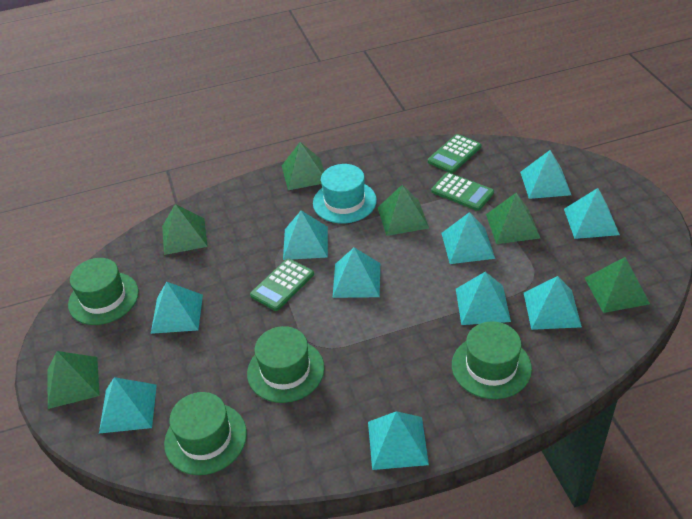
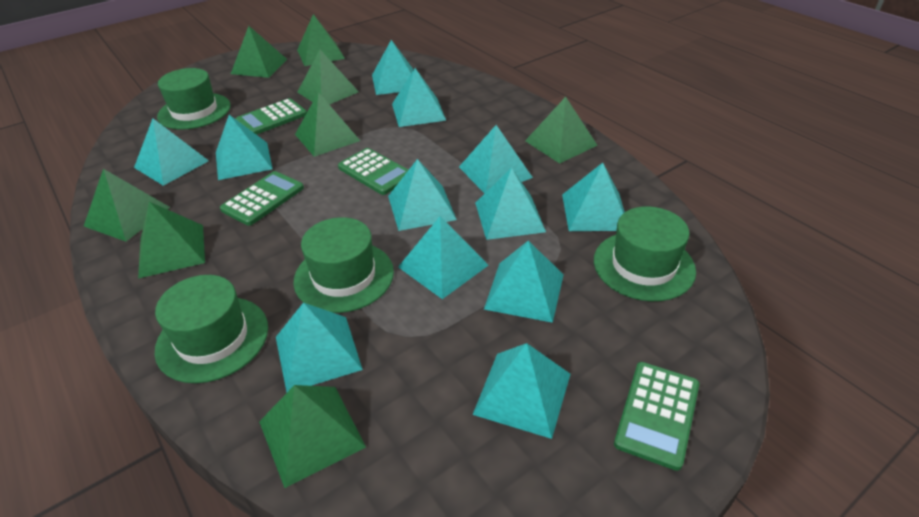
green calculator: [250,258,314,311] [428,134,481,173] [431,172,494,211] = 3 -> [220,171,304,226] [236,98,307,135] [338,148,408,195] [614,362,699,471] = 4
green pyramid: [47,351,100,409] [162,204,208,255] [282,142,324,190] [377,185,429,236] [486,193,540,244] [585,257,650,313] = 6 -> [84,169,170,241] [138,202,205,279] [231,26,287,78] [259,385,366,488] [295,92,360,157] [297,14,345,66] [297,50,359,105] [525,97,598,163] = 8
turquoise hat: [313,164,377,223] = 1 -> none = 0
turquoise pyramid: [99,377,157,434] [151,282,203,334] [283,210,328,260] [333,247,380,298] [368,411,429,470] [441,212,495,264] [456,272,511,325] [520,150,571,199] [524,276,582,330] [564,188,620,239] = 10 -> [134,118,209,186] [216,115,273,180] [276,303,363,392] [372,40,414,95] [388,159,457,231] [392,68,446,127] [398,216,489,299] [459,125,533,193] [473,343,570,439] [475,168,546,240] [484,241,564,323] [562,163,625,231] = 12

